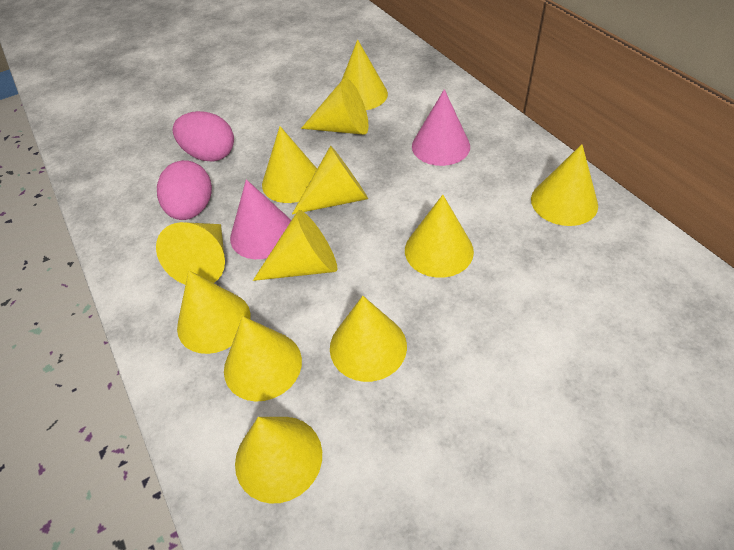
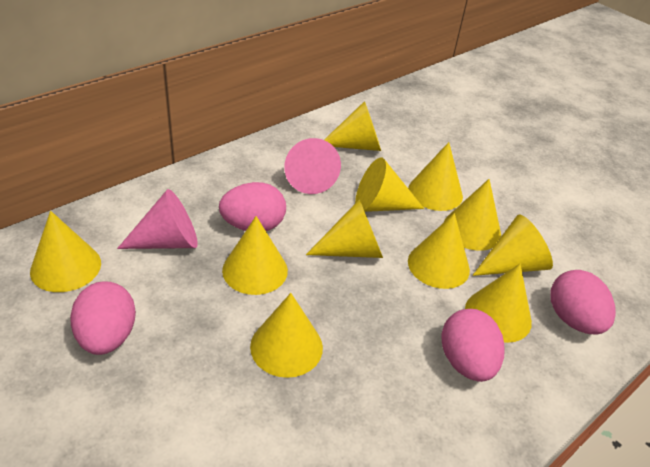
pink egg: [157,160,212,220] [173,111,234,162] = 2 -> [70,281,136,355] [219,182,286,231] [441,309,505,382] [550,270,616,335] = 4
yellow cone: [156,222,225,285] [177,270,251,354] [224,316,302,401] [235,417,322,504] [253,210,337,281] [262,126,317,203] [292,145,368,214] [301,78,368,135] [330,296,407,382] [341,39,388,110] [405,195,474,278] [531,144,598,226] = 12 -> [30,211,101,292] [222,216,288,295] [250,293,323,378] [306,199,383,258] [324,101,381,151] [355,158,424,212] [408,142,463,211] [408,213,470,289] [444,179,501,251] [465,264,532,343] [472,214,553,276] = 11

